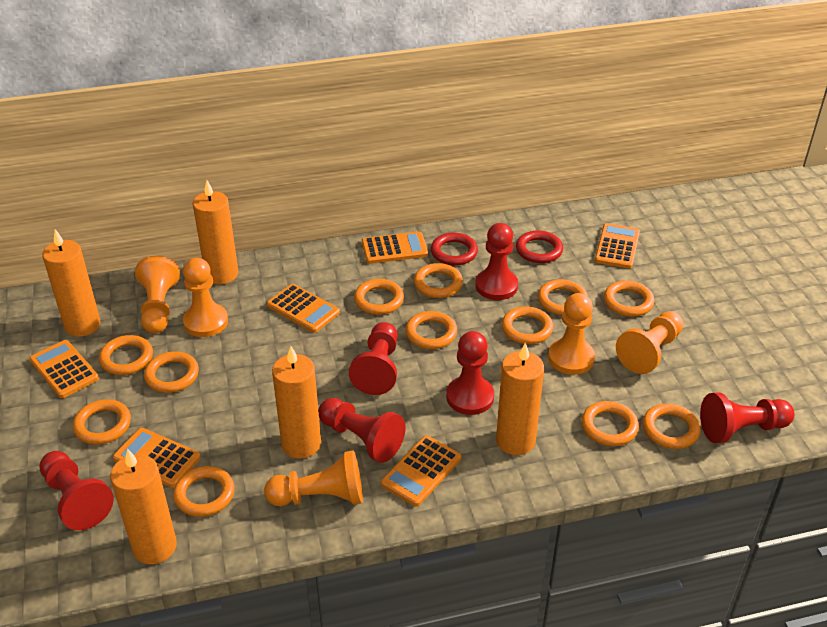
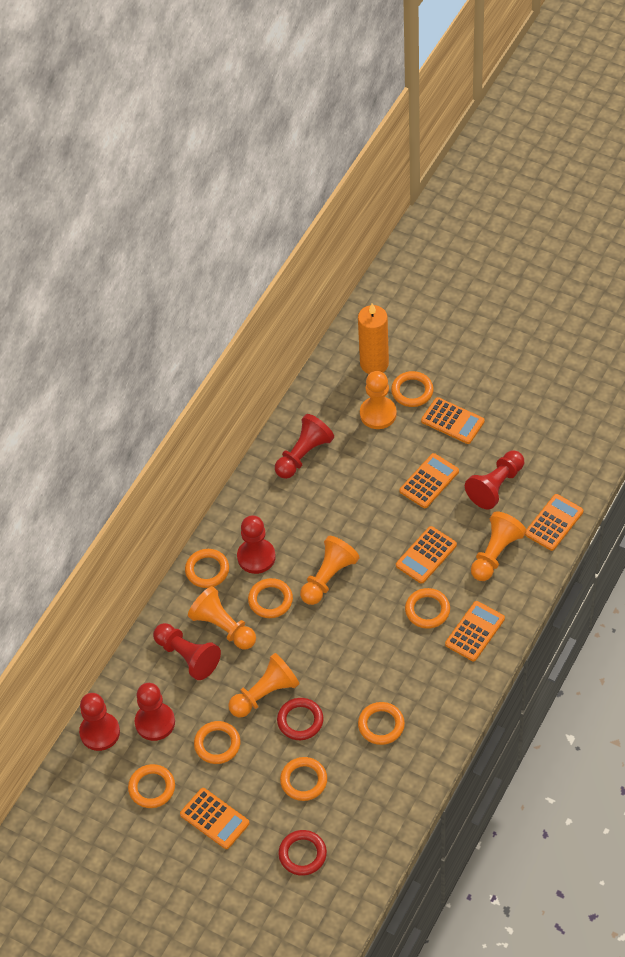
orange candle: [42,229,100,337] [110,449,177,564] [193,180,239,284] [272,346,321,459] [496,342,544,455] = 5 -> [358,303,389,374] = 1
orange ring: [73,399,131,445] [99,335,153,375] [144,352,199,393] [173,466,235,517] [354,279,404,315] [405,311,457,349] [414,263,463,298] [502,306,553,344] [538,279,588,315] [581,401,639,446] [604,280,655,317] [643,403,701,449] = 12 -> [128,764,175,808] [185,549,229,588] [194,721,240,764] [248,578,293,618] [280,757,327,801] [358,702,405,745] [391,371,434,407] [405,588,450,629] = 8

